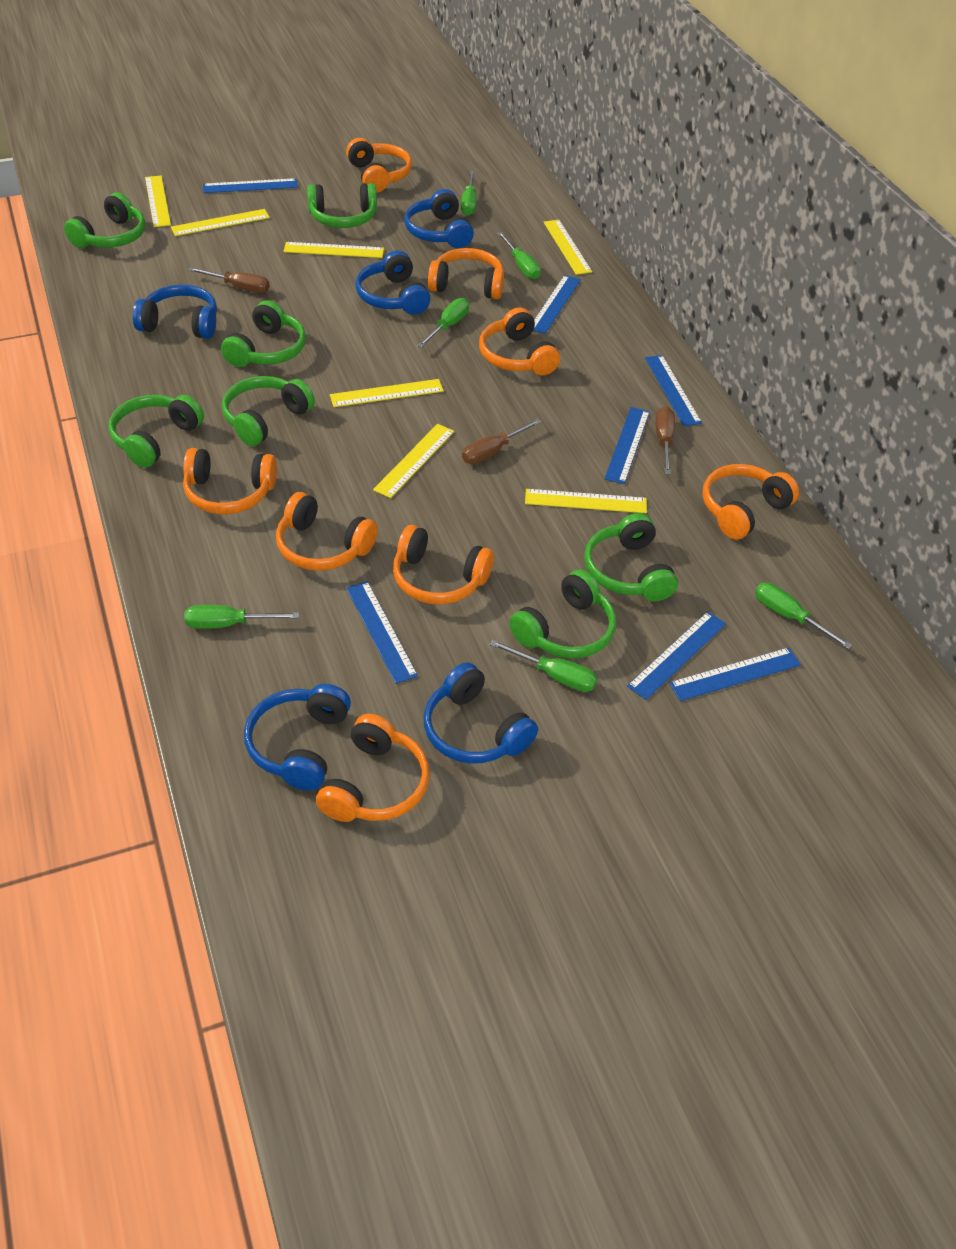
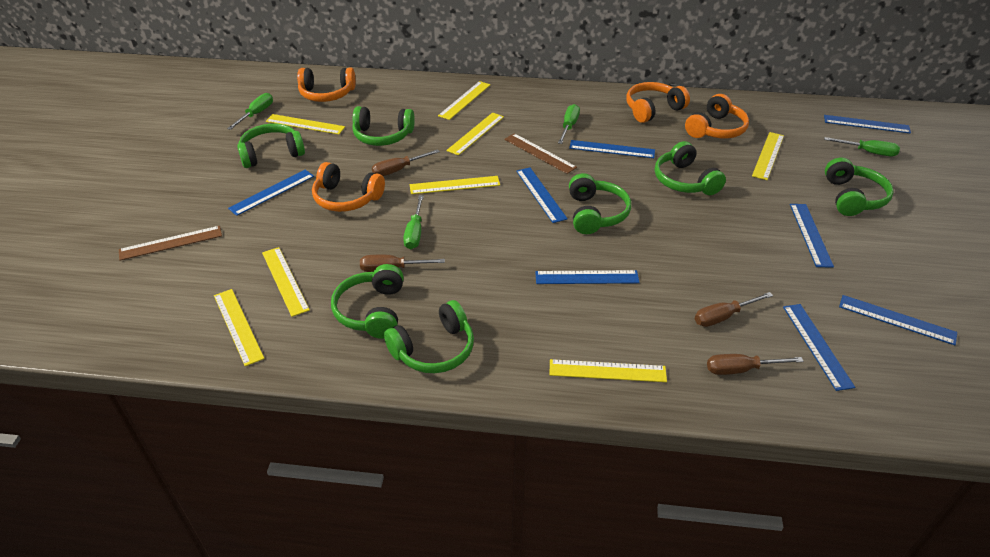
blue headphones: [133,284,217,339] [244,684,351,791] [355,250,430,315] [404,189,474,248] [424,662,538,764] = 5 -> none = 0
blue ruler: [203,178,298,193] [346,581,418,684] [533,275,581,334] [604,407,650,484] [627,611,726,700] [645,355,702,426] [669,647,801,701] = 7 -> [228,170,314,216] [516,168,568,223] [535,270,640,284] [569,140,655,158] [783,304,855,391] [790,204,834,267] [824,115,911,134] [839,295,957,345] = 8
brown ruler: none = 0 -> [119,226,222,261] [504,133,577,174] = 2
brown screwdriver: [188,267,269,293] [462,419,541,464] [656,406,675,474] = 3 -> [360,255,445,272] [372,149,440,176] [695,292,773,327] [707,354,804,375] = 4
green screwdriver: [185,605,299,629] [417,298,469,347] [461,171,476,216] [489,639,598,692] [497,232,541,279] [755,582,852,649] = 6 -> [227,93,273,130] [403,195,424,249] [558,104,580,144] [824,137,900,156] = 4
orange headphones: [183,448,277,514] [276,492,378,571] [316,714,430,822] [346,138,412,193] [393,525,494,604] [428,248,504,299] [479,307,560,375] [702,464,799,539] = 8 -> [297,67,356,102] [312,162,385,212] [626,82,690,123] [685,94,749,138] = 4
yellow ruler: [145,176,171,227] [171,209,270,236] [283,242,384,258] [330,379,444,407] [373,424,454,498] [525,489,647,513] [544,220,592,275] = 7 -> [214,289,264,366] [262,247,310,317] [266,114,345,134] [410,176,500,194] [438,81,490,120] [446,112,504,155] [549,359,667,382] [752,132,784,180] = 8

